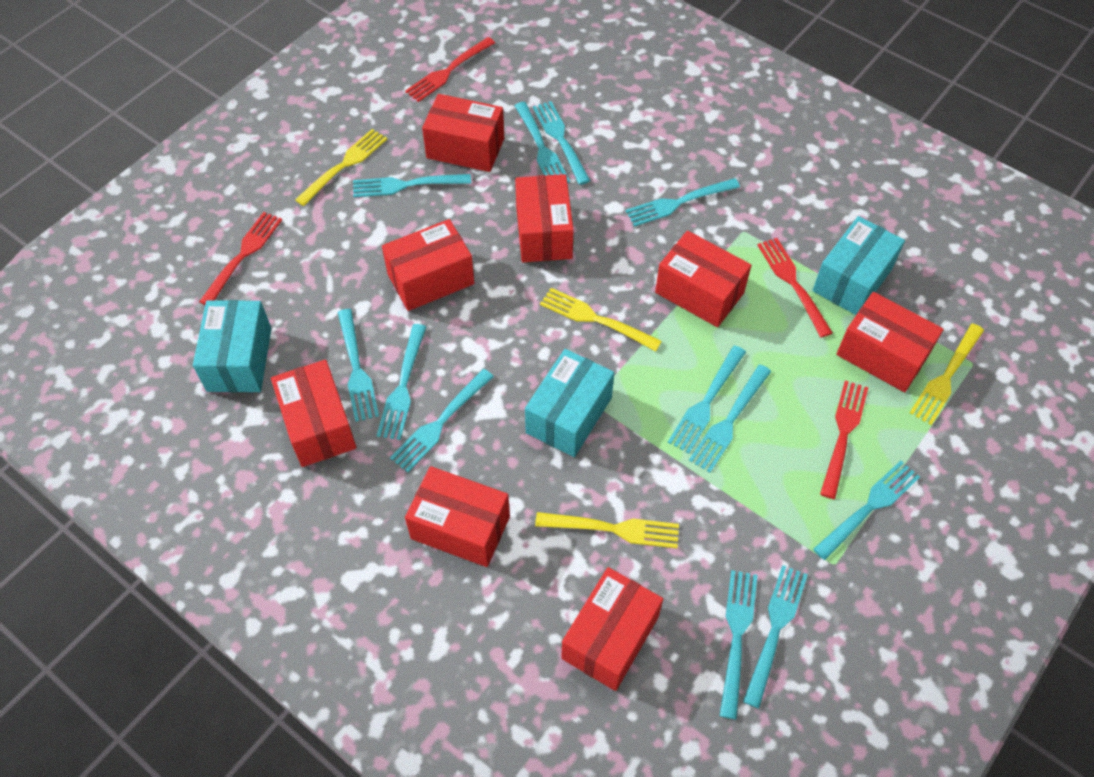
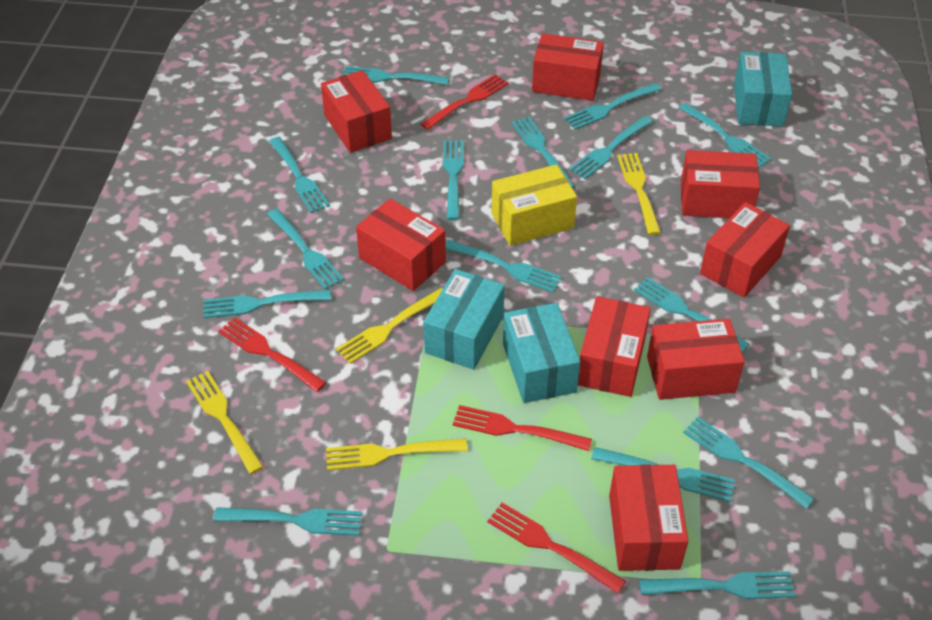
turquoise fork: [338,309,379,422] [353,174,471,198] [377,324,426,440] [390,369,494,472] [514,102,570,183] [533,101,591,185] [626,178,740,227] [668,346,746,453] [689,364,772,473] [720,570,757,719] [743,565,808,708] [813,461,920,560] = 12 -> [203,290,331,318] [213,507,362,536] [267,209,344,290] [269,137,330,213] [343,66,449,85] [443,140,464,220] [445,239,562,293] [512,116,575,189] [564,83,661,130] [569,116,653,179] [591,447,735,502] [634,277,750,352] [639,571,795,599] [679,103,771,168] [683,417,815,509] = 15
yellow box: none = 0 -> [491,164,577,246] = 1

